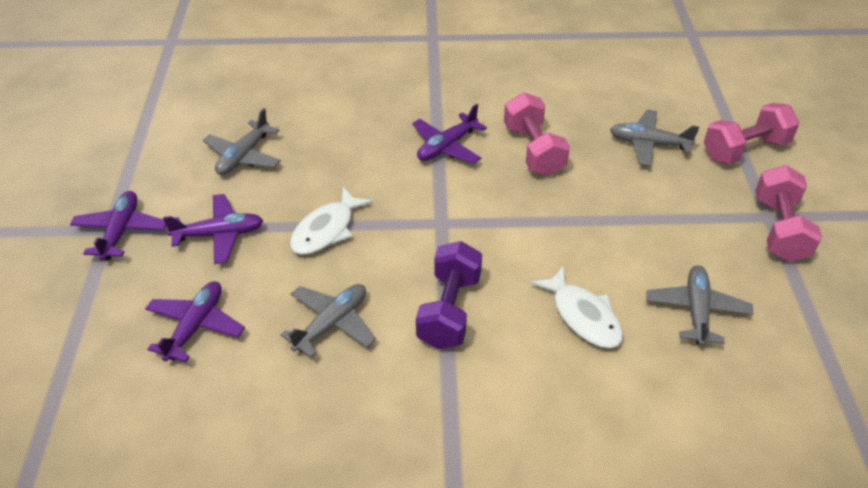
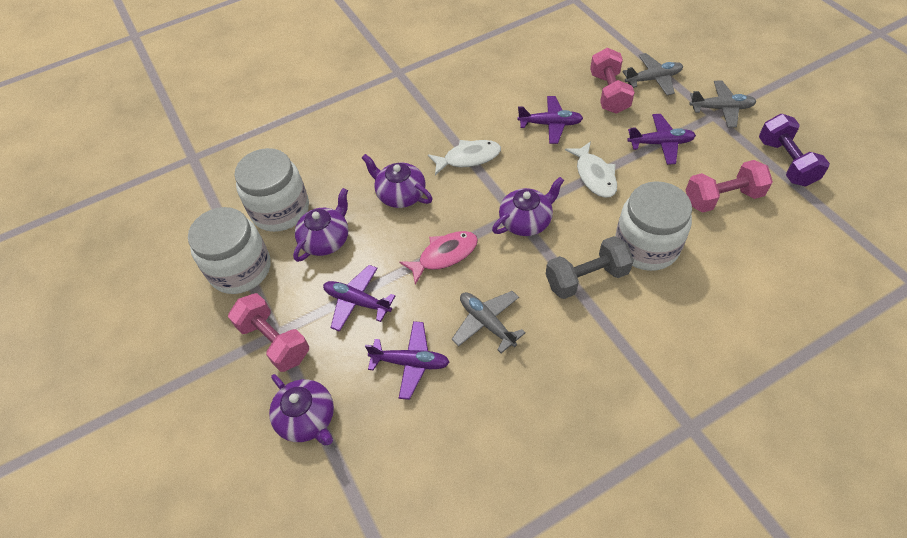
grey dumbbell: none = 0 -> [546,236,634,299] = 1
grey plane: [203,108,281,175] [280,284,376,358] [610,109,700,166] [646,265,754,346] = 4 -> [452,291,526,353] [622,53,683,95] [689,80,757,128] = 3
pink fish: none = 0 -> [400,231,478,285] = 1
purple teapot: none = 0 -> [269,374,334,445] [293,188,349,262] [362,154,433,208] [492,177,564,236] = 4
white jar: none = 0 -> [188,207,271,294] [235,148,309,232] [615,181,692,271] = 3

